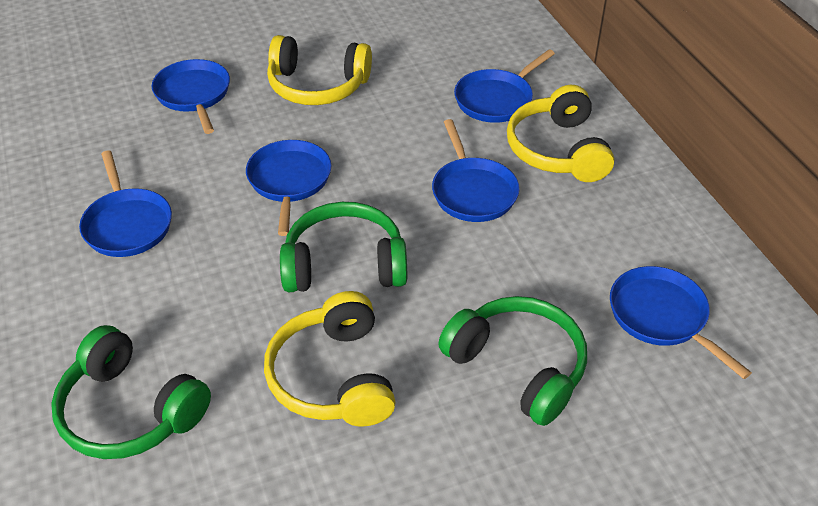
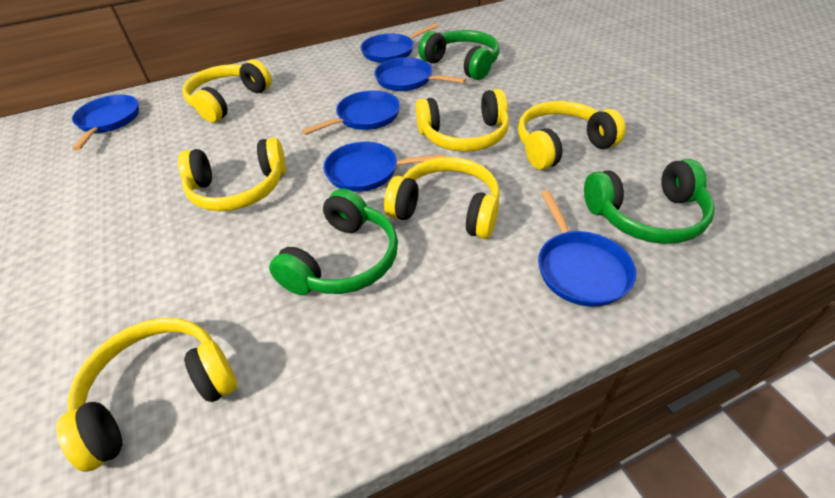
yellow headphones: [264,291,396,427] [267,35,372,105] [507,85,614,182] = 3 -> [56,318,237,472] [178,137,286,211] [182,60,272,123] [384,157,500,239] [416,89,509,152] [518,101,626,170] = 6

